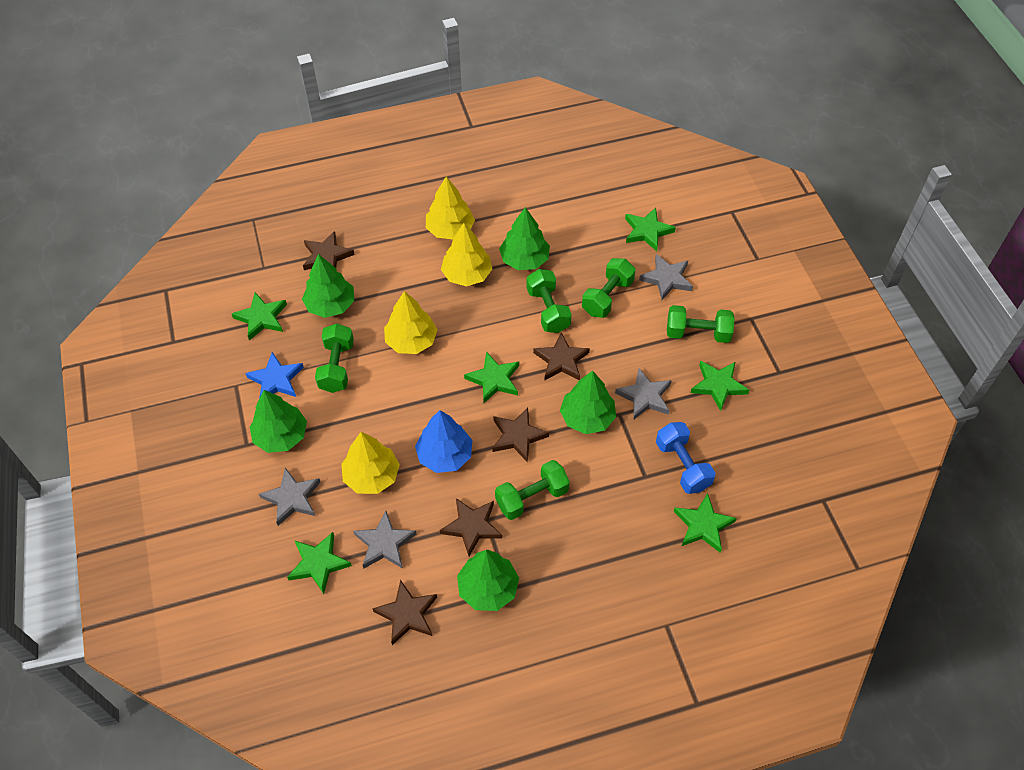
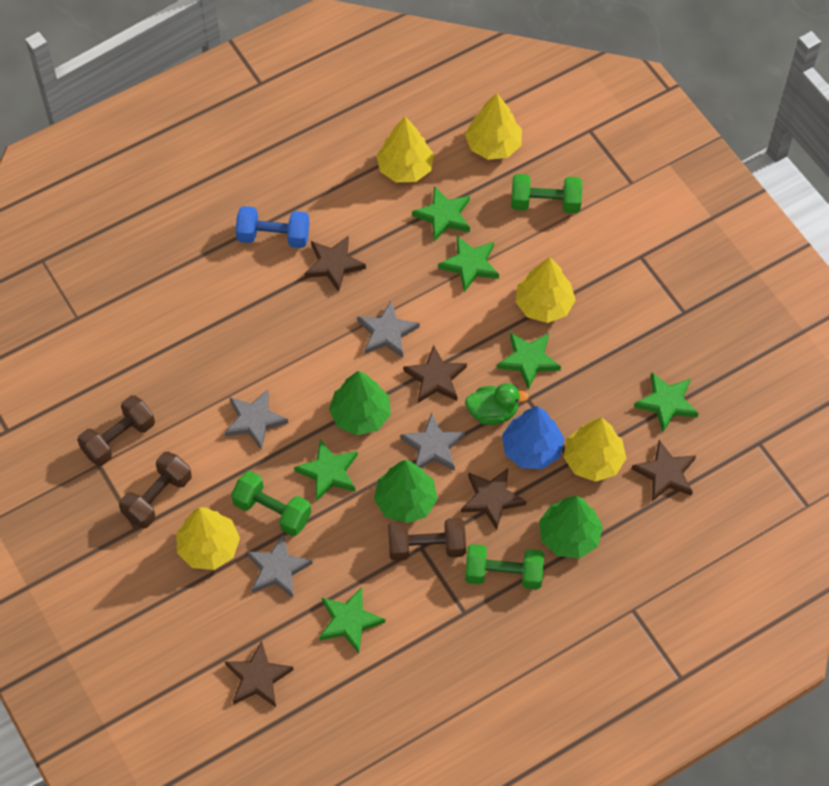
blue star: [245,352,304,399] = 1 -> none = 0
brown dumbbell: none = 0 -> [77,395,155,466] [119,452,192,528] [388,518,466,561] = 3
green duck: none = 0 -> [465,383,529,425] = 1
green dumbbell: [315,323,354,393] [495,460,570,520] [526,269,572,333] [582,258,636,318] [667,305,735,343] = 5 -> [231,471,311,536] [465,544,544,589] [511,174,582,213] = 3
green tree: [250,390,307,453] [302,254,354,318] [457,550,519,611] [499,207,550,270] [560,371,616,434] = 5 -> [329,371,391,435] [374,460,438,523] [539,496,603,558] = 3
yellow tree: [341,432,400,494] [384,291,437,354] [426,176,475,239] [441,223,492,287] = 4 -> [176,507,240,570] [376,117,434,182] [465,93,522,160] [515,257,576,323] [564,417,626,482] = 5

